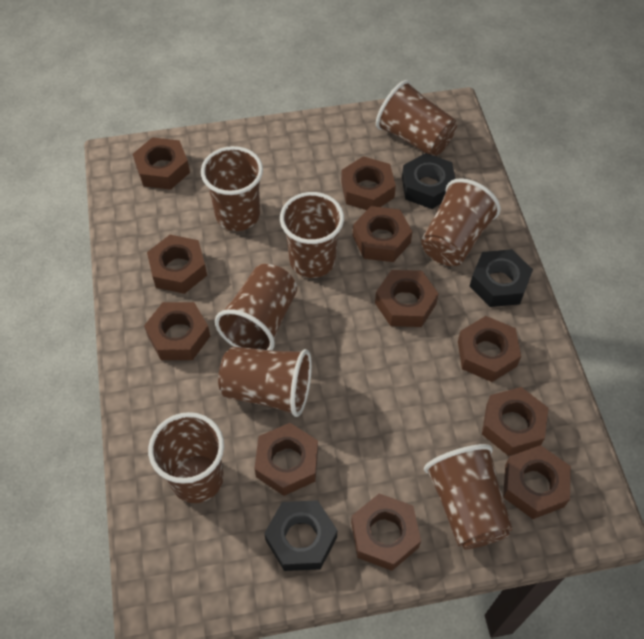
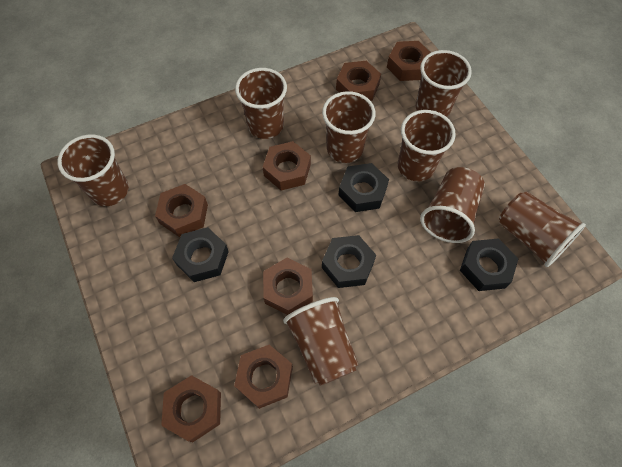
black nut: [264,500,337,571] [402,153,455,209] [470,249,533,307] = 3 -> [172,227,229,282] [322,235,376,288] [339,163,389,212] [460,238,519,291] = 4
brown nut: [133,137,190,190] [144,302,210,360] [147,235,207,294] [254,423,318,496] [341,156,396,210] [351,493,421,571] [353,206,413,262] [375,270,439,327] [458,316,521,382] [482,387,548,456] [503,445,571,519] = 11 -> [155,184,208,237] [161,375,221,442] [234,345,293,409] [263,141,311,190] [263,258,313,315] [336,61,381,101] [387,41,431,81] = 7

